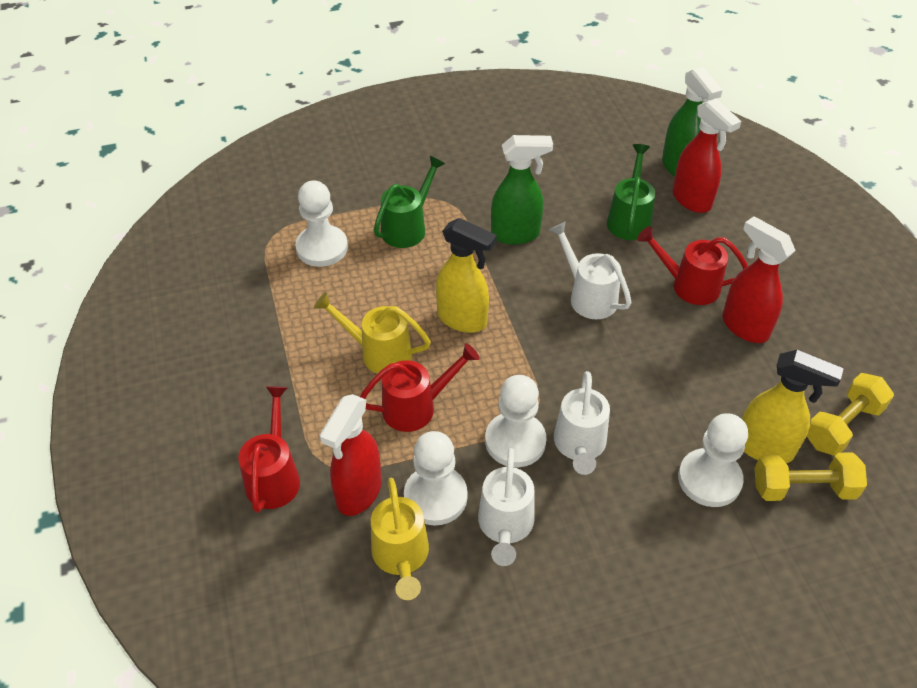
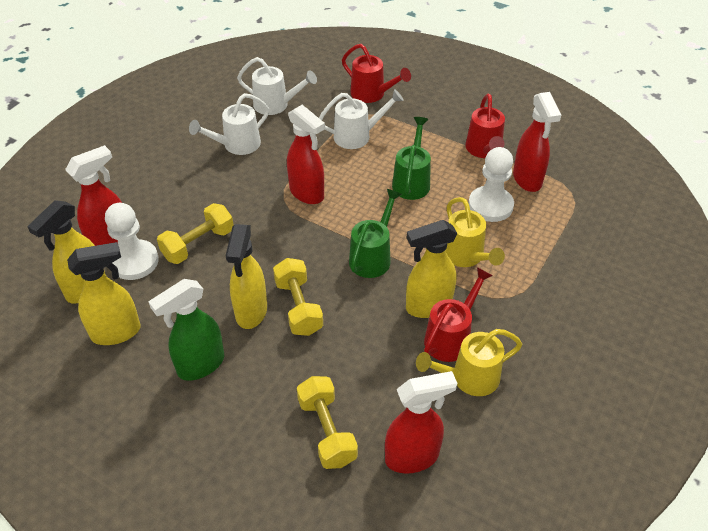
green spray bottle: [491,135,553,245] [662,67,723,177] = 2 -> [149,279,224,381] = 1
red spray bottle: [320,394,382,516] [672,98,741,213] [722,216,796,343] = 3 -> [65,145,122,246] [287,105,325,204] [385,371,457,474] [513,92,561,192] = 4
white pawn: [295,180,348,267] [404,431,468,525] [485,375,546,467] [678,413,748,507] = 4 -> [105,203,159,280] [469,147,514,222] = 2
yellow dumbbell: [755,452,867,501] [807,373,894,456] = 2 -> [157,203,234,264] [273,258,323,336] [297,376,358,469] = 3
yellow spray bottle: [436,218,497,333] [742,350,844,463] = 2 -> [27,200,106,304] [67,242,140,345] [226,224,267,329] [406,220,458,318] = 4

